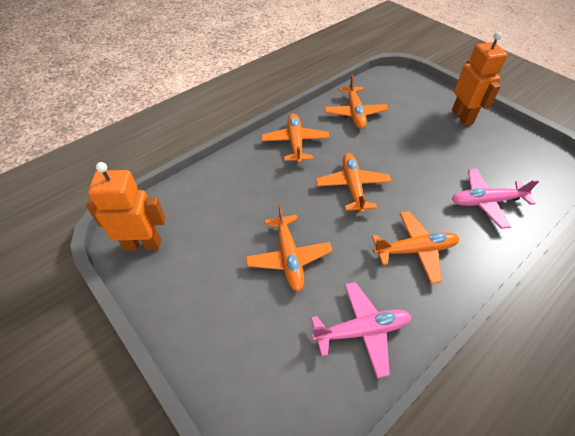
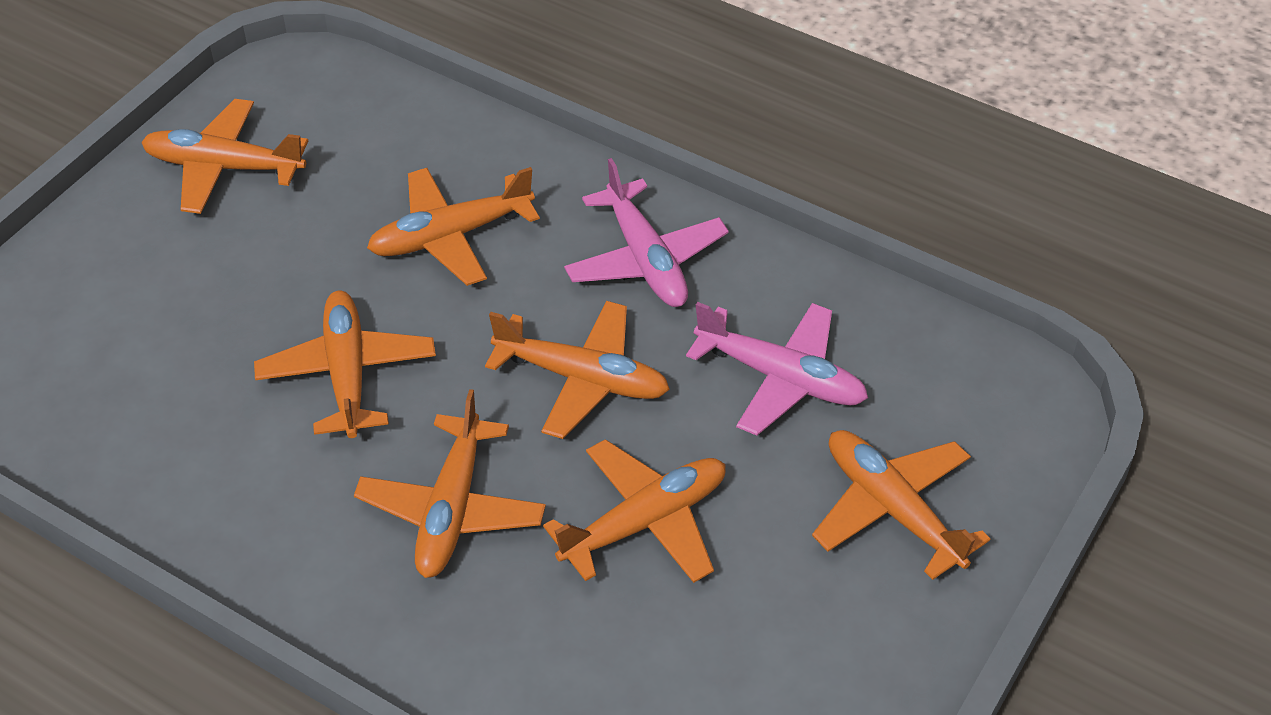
orange plane: [246,204,333,291] [262,113,330,163] [316,153,391,213] [324,75,388,129] [372,211,460,284] = 5 -> [141,99,308,214] [254,291,436,438] [354,389,546,578] [367,167,540,286] [485,301,670,439] [543,439,726,583] [812,430,990,580] = 7
orange robot: [86,162,166,251] [452,32,508,125] = 2 -> none = 0

